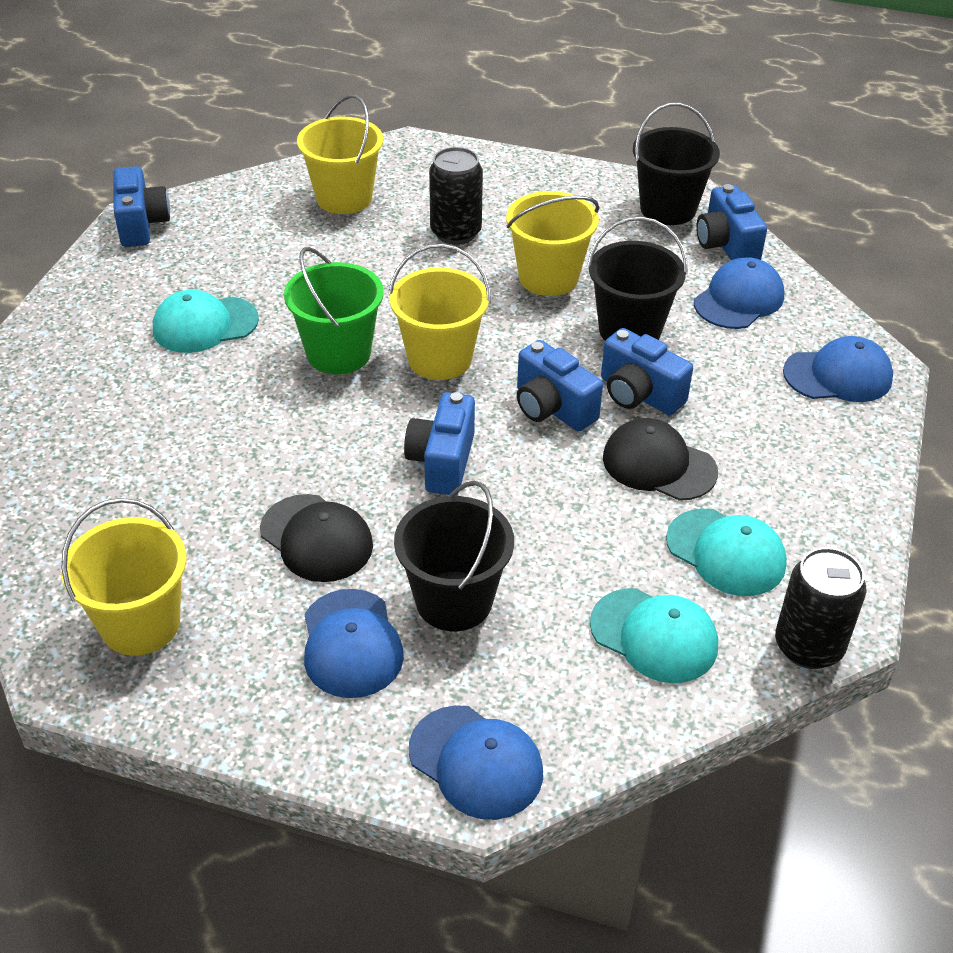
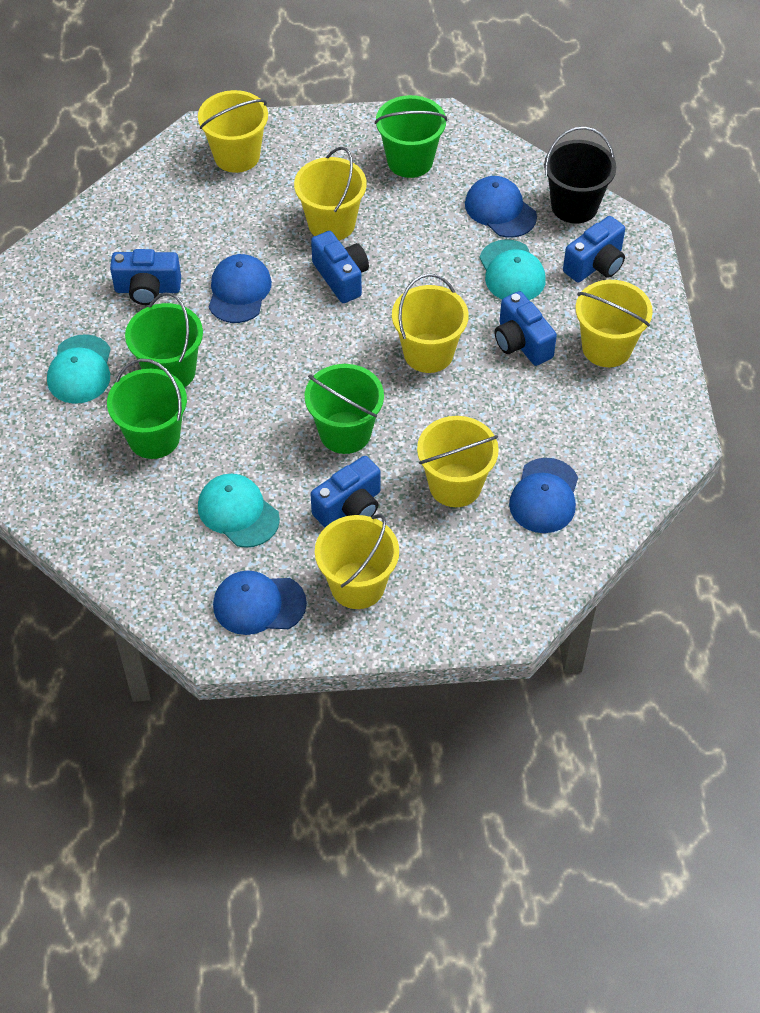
black bucket: [394,481,514,631] [587,217,688,341] [633,103,720,225] = 3 -> [544,126,616,223] = 1
black can: [429,147,483,245] [775,547,866,669] = 2 -> none = 0
black cap: [260,494,373,582] [603,418,718,501] = 2 -> none = 0
green bucket: [284,247,384,374] = 1 -> [107,359,187,459] [125,292,203,388] [305,364,384,454] [375,95,447,178] = 4
yellow bucket: [61,498,187,656] [297,94,383,214] [388,244,491,380] [506,191,599,296] = 4 -> [198,90,268,173] [294,147,367,240] [315,514,399,609] [392,274,469,373] [417,416,499,507] [576,280,653,367] = 6

